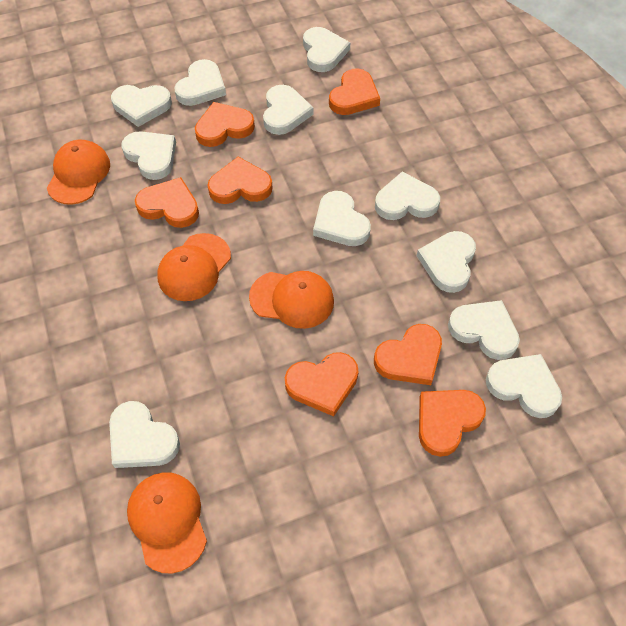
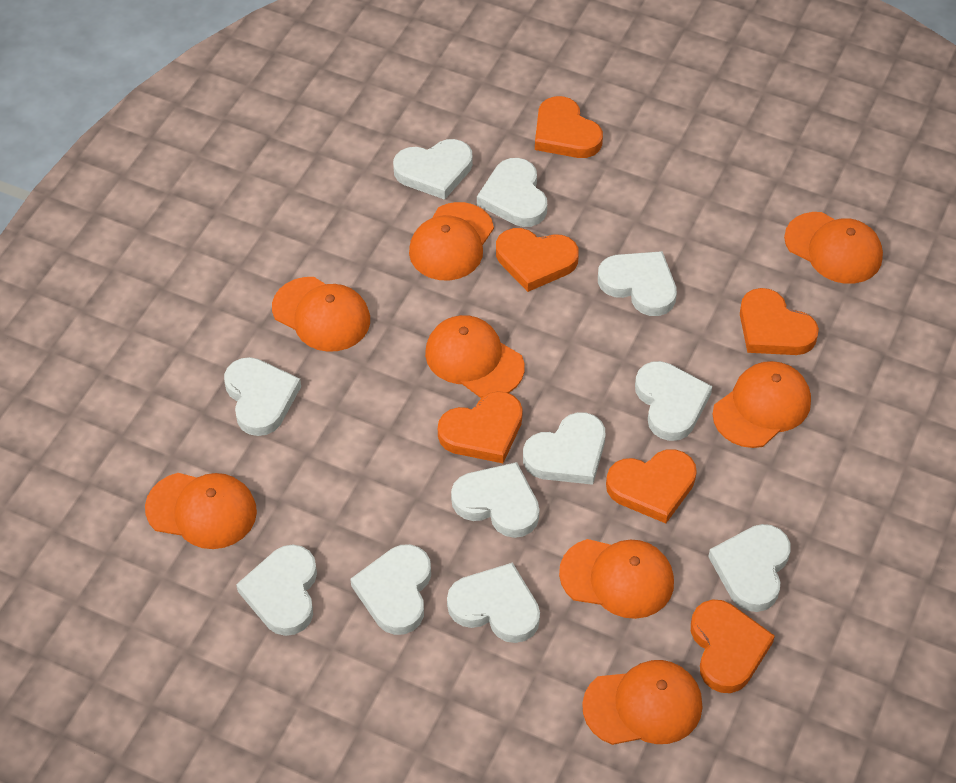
orange cap: [47,140,110,205] [127,472,207,574] [157,233,231,301] [249,271,334,329] = 4 -> [145,473,257,549] [272,277,370,352] [409,202,494,281] [425,315,524,398] [559,539,674,619] [582,660,703,745] [712,361,811,448] [784,212,883,284] = 8
orange heart: [135,177,199,228] [195,102,255,147] [208,157,272,204] [285,352,359,416] [329,68,380,115] [374,324,442,385] [419,390,486,457] = 7 -> [438,391,523,463] [496,228,579,292] [535,96,603,158] [606,449,697,523] [691,600,775,693] [740,288,819,355] = 6

